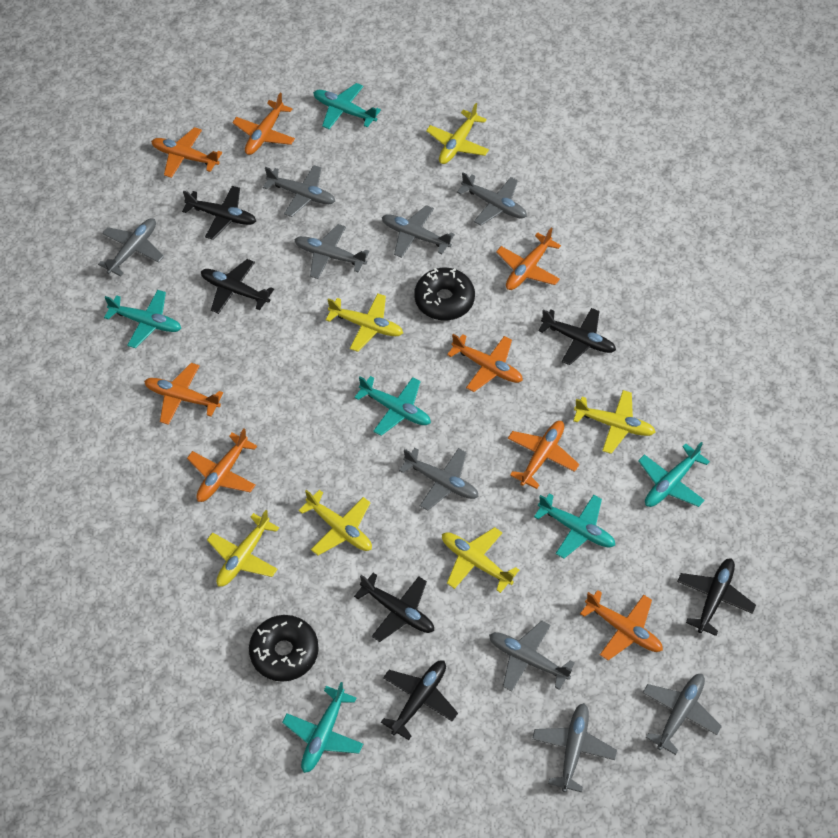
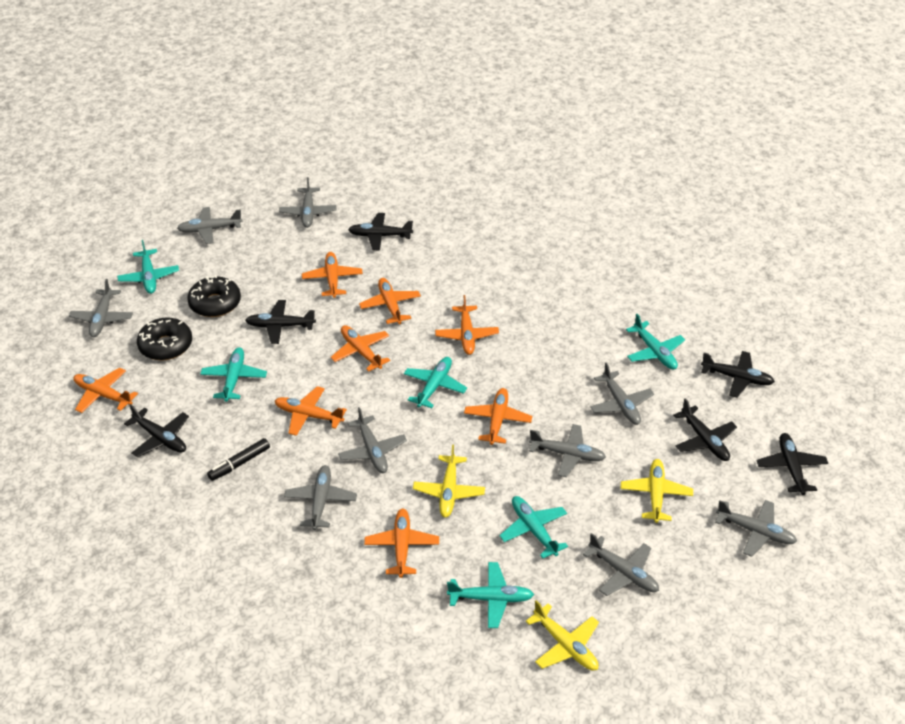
black marker: none = 0 -> [207,438,270,481] = 1
yellow plane: [207,510,279,587] [299,490,372,555] [326,293,403,352] [426,103,489,164] [442,527,519,593] [573,390,656,454] = 6 -> [413,444,485,517] [525,600,599,671] [621,459,693,523] = 3

